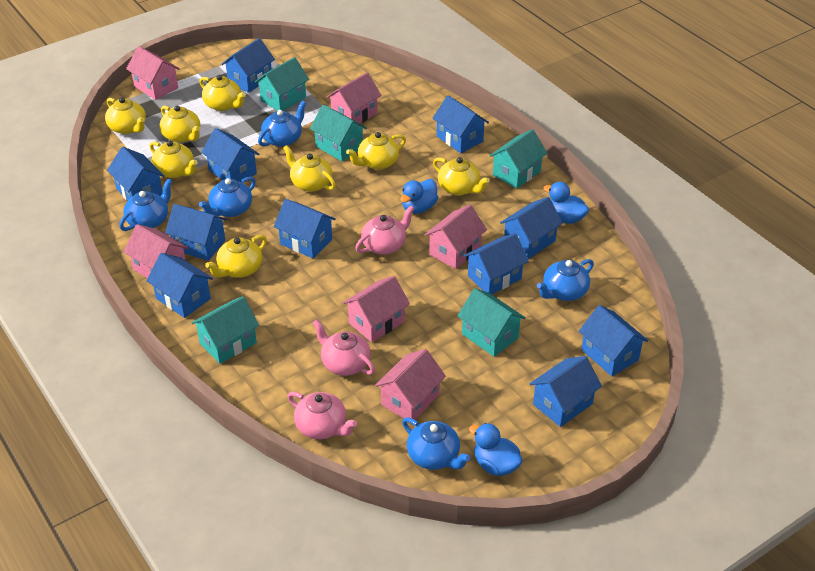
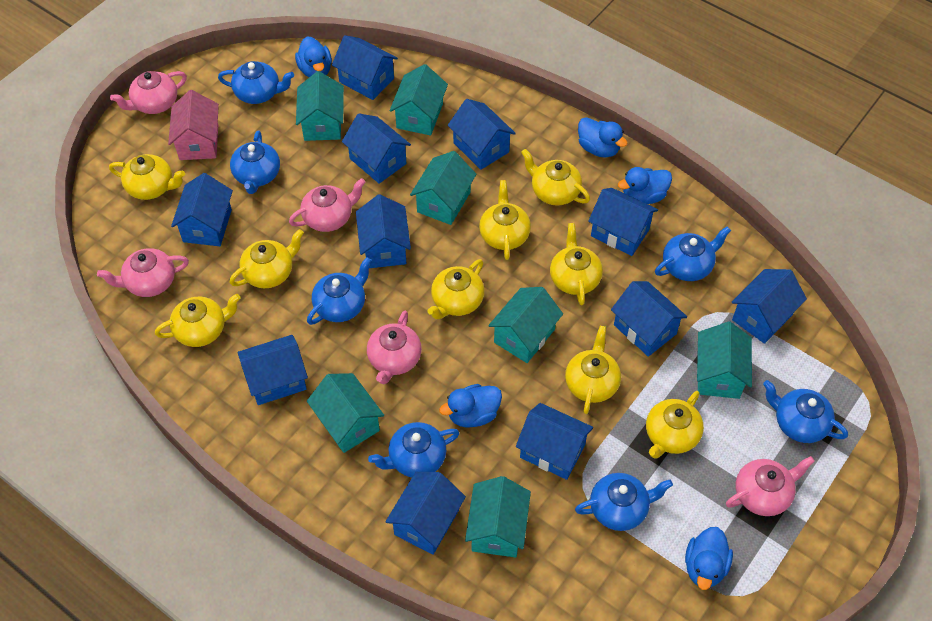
blue duck: [400,179,438,214] [469,423,523,476] [544,182,589,224] = 3 -> [295,36,332,77] [439,384,502,428] [578,117,628,157] [618,167,672,204] [685,527,733,590] = 5
blue teapot: [119,179,172,231] [199,177,256,217] [258,101,306,147] [402,417,471,470] [537,259,594,301] = 5 -> [218,61,294,104] [230,130,280,194] [307,257,372,325] [368,422,459,478] [575,473,673,531] [655,226,731,281] [763,380,848,443] = 7
pink house: [124,224,189,278] [126,46,180,100] [326,73,382,123] [343,276,410,342] [375,349,446,420] [425,205,487,269] = 6 -> [168,90,219,160] = 1
pink teapot: [288,392,357,439] [313,319,375,376] [355,205,415,255] = 3 -> [97,248,189,297] [110,71,187,114] [289,178,366,232] [367,311,422,384] [726,456,815,516] = 5
turquoise house: [191,296,259,364] [255,57,309,111] [310,104,367,161] [458,288,526,357] [489,129,547,189] = 5 -> [296,71,344,141] [307,373,384,453] [390,64,448,135] [410,151,476,225] [465,476,531,557] [488,287,563,363] [697,321,752,399] = 7
yellow teapot: [105,97,146,134] [149,140,198,178] [160,106,200,143] [199,75,246,111] [205,235,267,278] [283,145,336,192] [346,132,406,170] [433,157,490,196] = 8 -> [109,154,185,200] [155,294,241,347] [229,229,304,288] [427,259,485,319] [479,180,531,260] [521,149,590,206] [550,223,603,305] [565,326,621,414] [646,391,704,459] = 9

